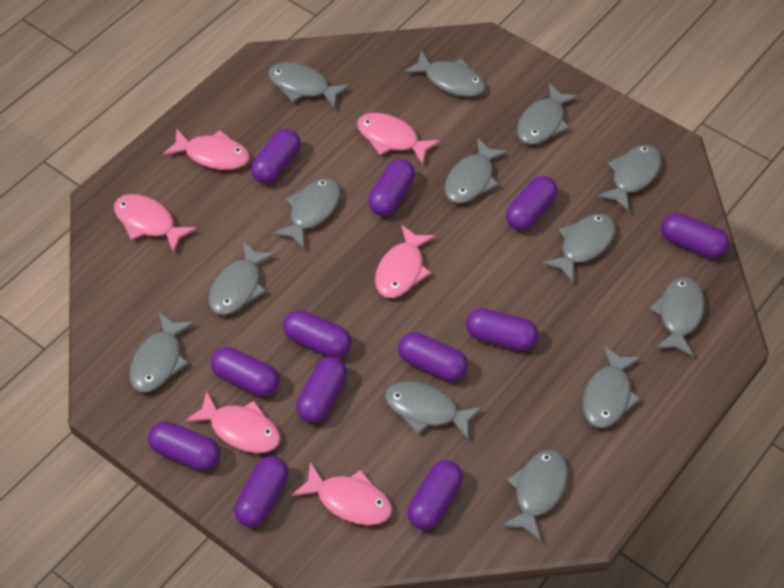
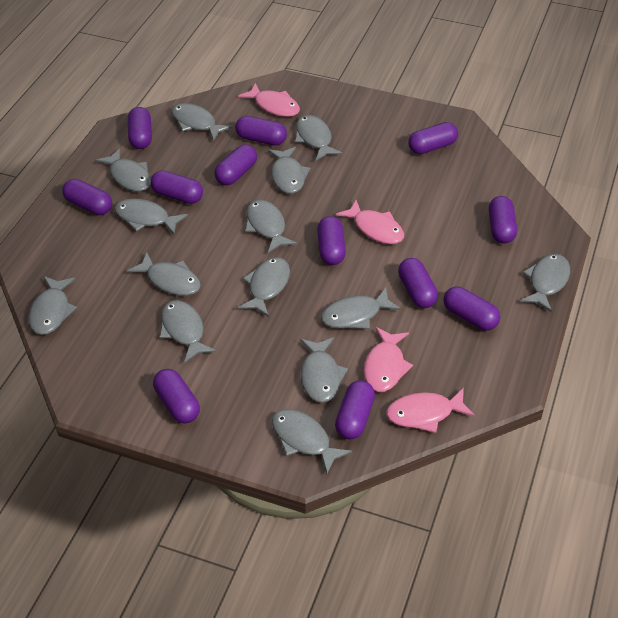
grey fish: [129,312,195,392] [209,241,276,315] [268,62,350,109] [272,178,341,249] [385,381,482,440] [404,51,486,97] [444,138,509,204] [501,450,568,542] [517,83,579,145] [542,214,616,283] [583,346,641,428] [597,145,662,212] [650,277,705,357] = 13 -> [28,276,77,335] [95,148,151,192] [114,198,188,234] [127,253,201,296] [160,300,216,363] [171,103,233,141] [238,257,290,317] [245,199,297,253] [268,147,311,194] [272,409,352,474] [295,115,342,161] [300,337,348,403] [321,288,401,329] [520,254,570,312] = 14
pink fish: [114,194,197,253] [163,128,250,170] [185,391,281,453] [292,462,393,525] [357,113,441,165] [375,225,436,298] = 6 -> [238,83,300,117] [336,200,404,244] [364,327,413,392] [386,388,475,433] = 4

